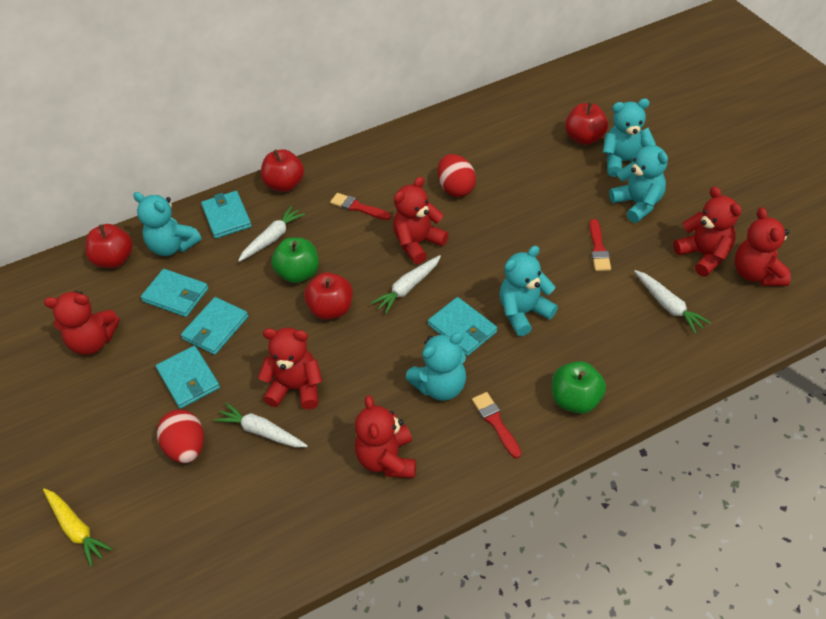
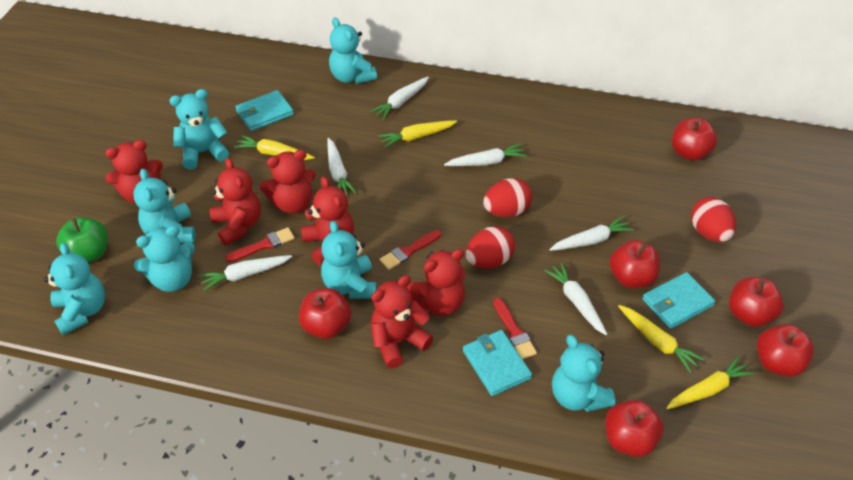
green apple: [271,237,319,283] [552,361,606,414] = 2 -> [56,217,108,263] = 1
red apple: [85,224,133,268] [261,149,304,192] [304,272,353,320] [565,102,608,145] = 4 -> [299,288,351,339] [605,400,664,457] [610,240,660,288] [672,118,717,161] [729,277,784,327] [757,324,814,377] = 6
red egg: [157,410,204,463] [438,154,476,197] = 2 -> [466,226,515,269] [483,178,532,217] [691,197,736,242] = 3
turquoise teddy bear: [133,192,202,256] [405,332,466,401] [499,246,558,336] [603,99,656,177] [609,136,668,223] = 5 -> [44,243,105,335] [133,169,195,243] [134,225,195,292] [169,89,229,170] [321,220,377,299] [329,17,377,84] [552,335,616,412] = 7
turquoise wallet: [141,269,208,317] [156,346,220,409] [181,297,248,355] [201,191,252,239] [428,297,497,356] = 5 -> [235,90,294,131] [463,330,532,396] [642,272,715,329] = 3
white carrot: [214,403,308,447] [238,206,305,262] [371,255,441,314] [634,270,711,334] = 4 -> [198,255,292,291] [327,138,357,196] [370,76,429,120] [444,143,527,166] [544,262,607,335] [549,216,634,251] = 6
yellow carrot: [43,488,112,567] = 1 -> [234,135,315,160] [378,120,457,148] [618,305,705,373] [666,356,755,409] = 4

